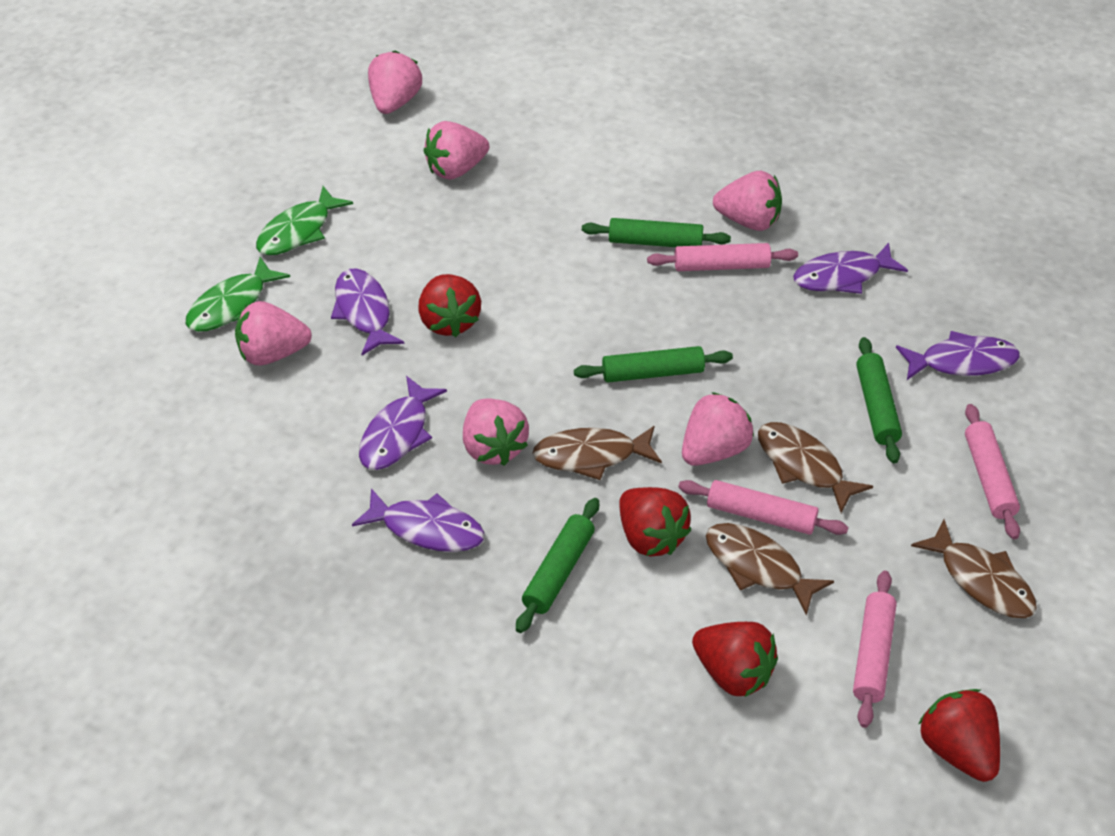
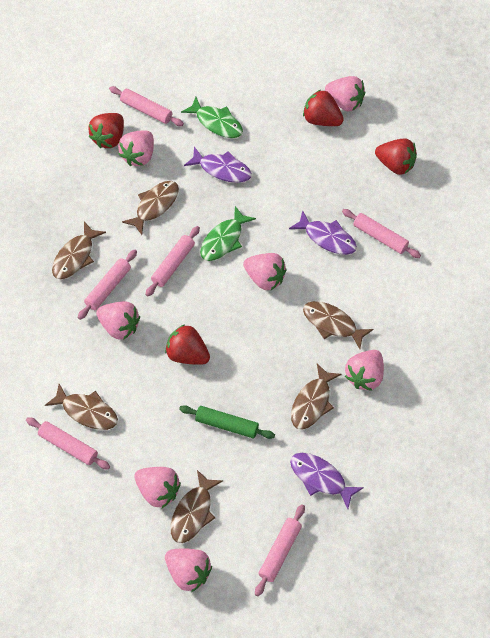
brown fish: [532,426,662,480] [706,523,834,616] [758,422,873,513] [911,520,1037,618] = 4 -> [45,384,118,430] [52,222,106,279] [122,181,179,235] [171,470,223,543] [291,364,342,430] [303,301,373,349] = 6
green rolling pin: [516,498,599,633] [574,346,733,383] [582,218,731,247] [856,337,902,464] = 4 -> [179,405,275,439] = 1
pink rolling pin: [647,243,798,271] [678,480,848,535] [853,571,897,728] [965,404,1020,539] = 4 -> [26,417,110,470] [78,249,137,320] [109,86,184,126] [145,226,200,296] [255,504,305,596] [342,209,421,258] = 6
pink strawberry: [235,301,312,365] [368,51,422,114] [424,121,489,180] [463,398,529,466] [682,392,754,466] [713,171,782,231] = 6 -> [96,301,140,340] [118,131,154,166] [134,467,181,508] [165,548,212,592] [243,253,287,290] [325,76,365,111] [345,350,384,391] = 7
purple fish: [331,269,404,355] [352,488,484,552] [359,376,447,470] [793,243,908,294] [896,331,1020,380] = 5 -> [184,147,252,183] [289,210,357,255] [290,453,364,509] = 3

